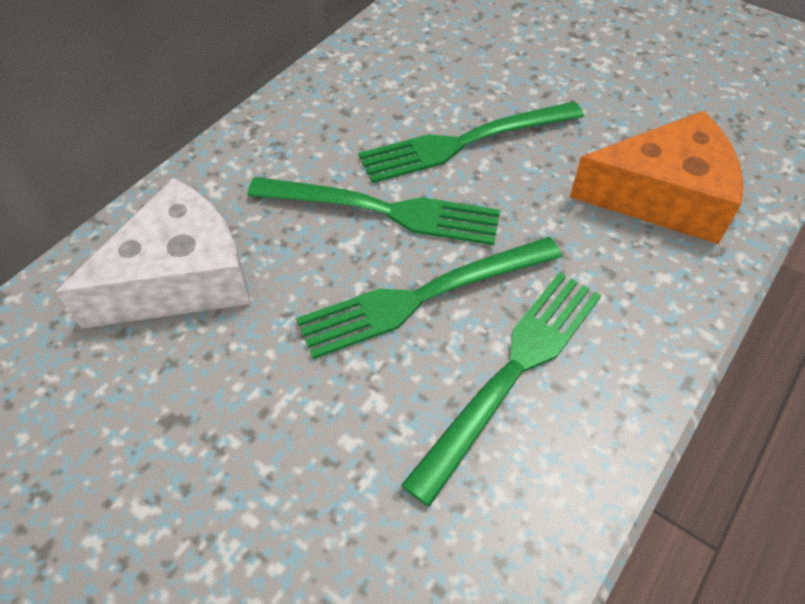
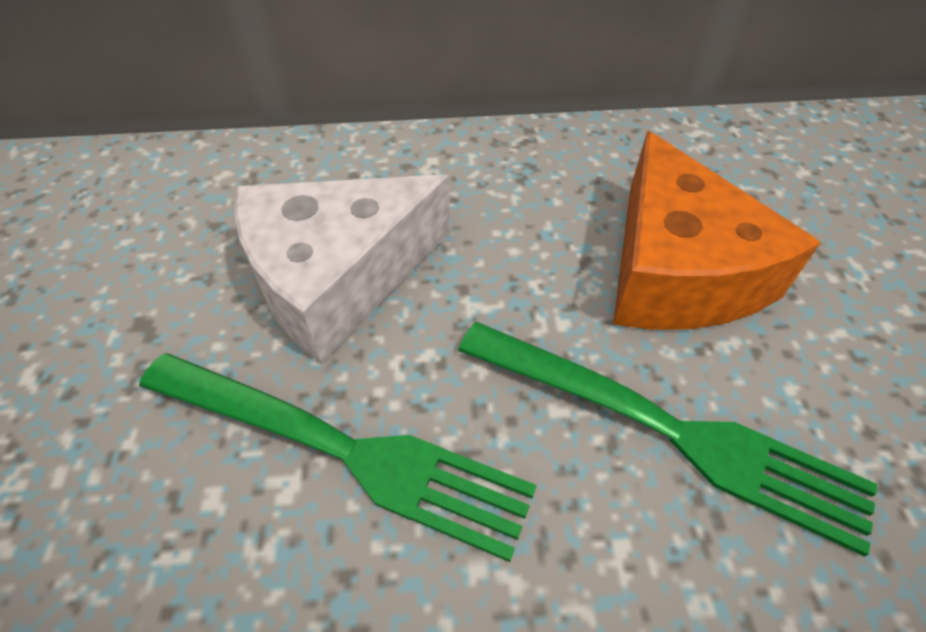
green fork: [247,177,500,245] [296,237,562,359] [358,101,584,183] [401,272,601,507] = 4 -> [139,353,537,562] [458,322,877,557] = 2

